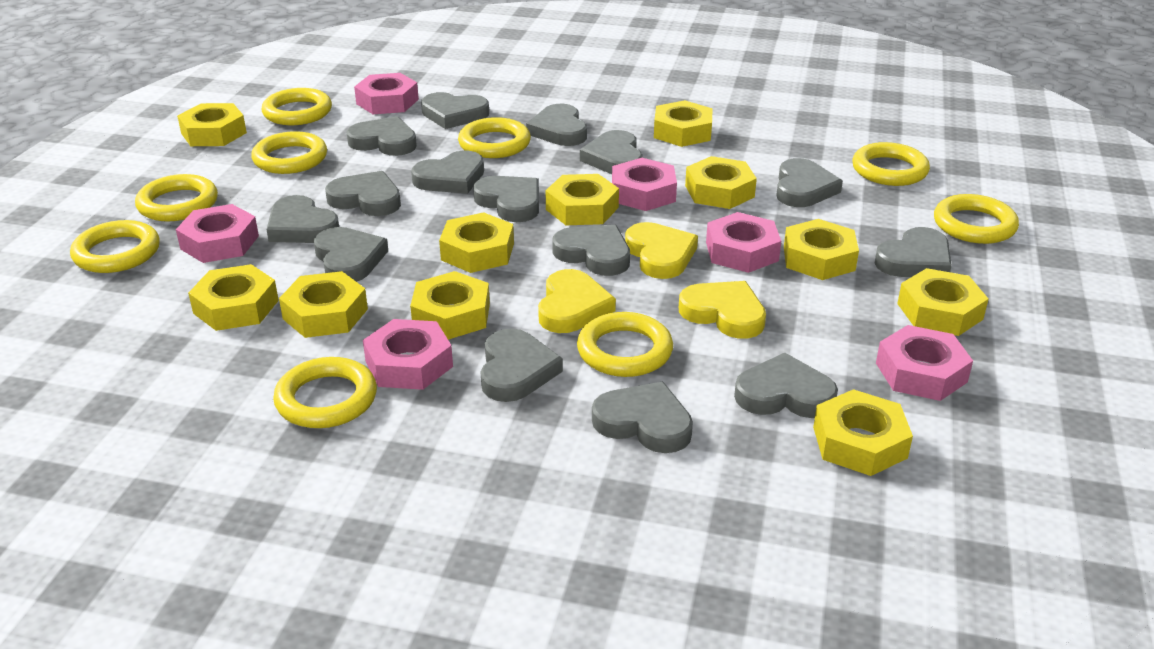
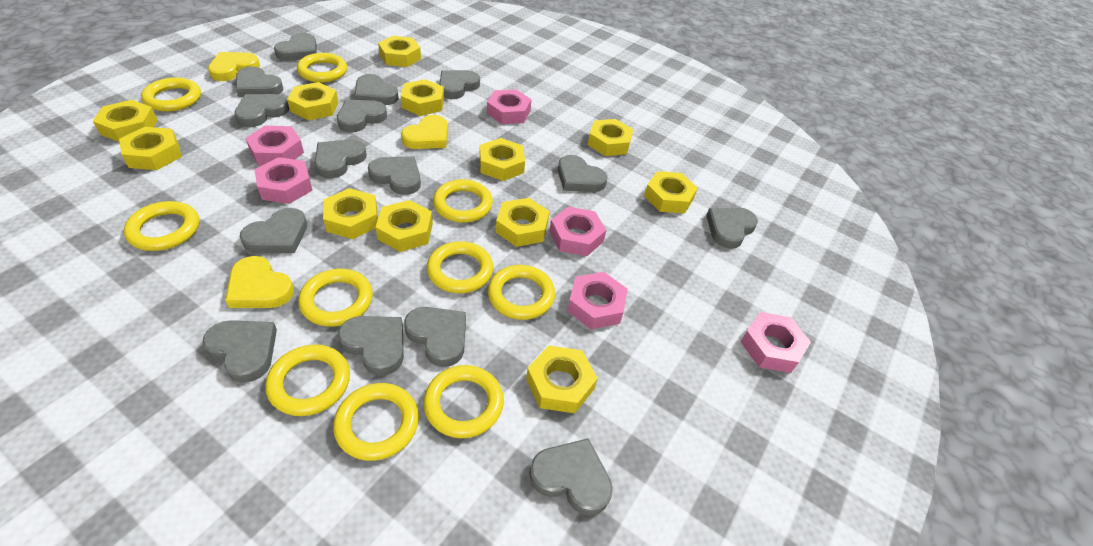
yellow nut: [177,103,247,146] [188,264,279,331] [279,271,368,338] [410,271,490,340] [439,212,514,273] [546,174,619,225] [654,100,713,147] [685,156,757,209] [784,219,859,280] [813,389,913,476] [897,268,988,336] = 11 -> [93,100,158,142] [119,127,182,170] [287,82,339,120] [323,188,378,239] [376,200,433,252] [378,36,421,67] [401,79,444,116] [480,138,525,181] [496,198,550,247] [526,346,598,413] [588,119,633,156] [644,171,698,213] = 12
yellow ring: [70,220,160,273] [135,174,218,221] [251,131,327,174] [262,88,332,125] [273,357,377,428] [458,117,531,158] [577,312,673,377] [852,142,930,186] [934,194,1019,244] = 9 -> [124,201,199,251] [141,77,201,112] [265,344,350,416] [297,53,347,83] [298,269,373,327] [333,383,419,461] [423,365,504,438] [427,241,493,293] [433,179,493,223] [488,265,555,320] = 10

